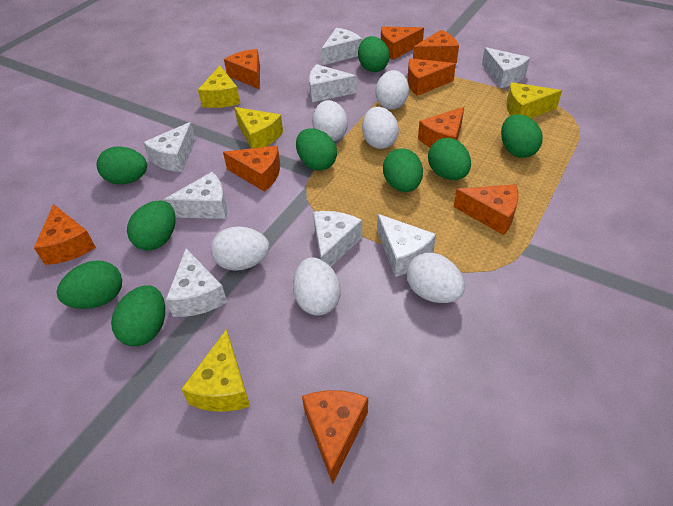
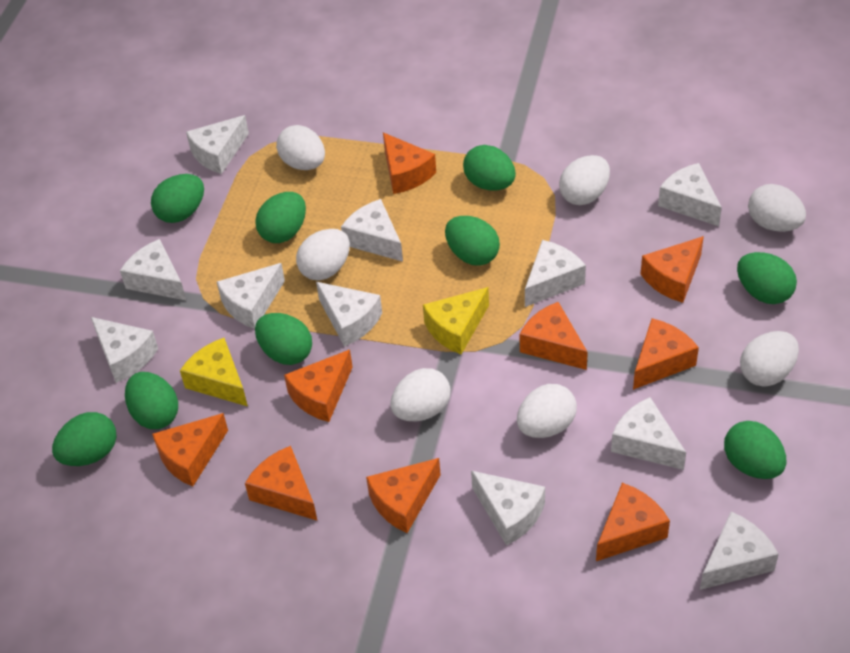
white cheese: [143,122,196,172] [163,172,227,219] [166,249,227,317] [309,64,357,102] [313,211,362,267] [321,28,362,65] [377,214,436,277] [482,47,530,88] = 8 -> [91,317,158,383] [120,239,186,300] [186,115,249,174] [217,263,285,329] [316,282,382,347] [341,199,403,262] [471,471,545,546] [525,240,586,307] [611,397,686,470] [658,163,722,226] [700,512,779,590] = 11
white egg: [211,226,270,271] [293,257,341,316] [312,100,348,141] [362,107,399,149] [376,70,409,110] [407,253,465,303] = 6 -> [276,125,325,170] [296,229,350,280] [390,368,451,421] [517,384,577,438] [559,155,610,205] [740,331,799,387] [748,184,806,232] = 7
yellow cheese: [181,329,250,412] [198,66,240,108] [234,107,283,148] [506,82,562,118] = 4 -> [180,338,248,406] [423,287,489,355] = 2

